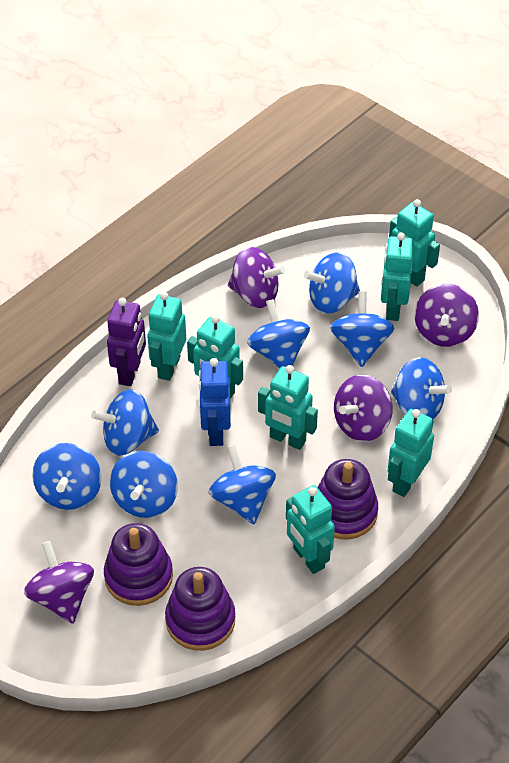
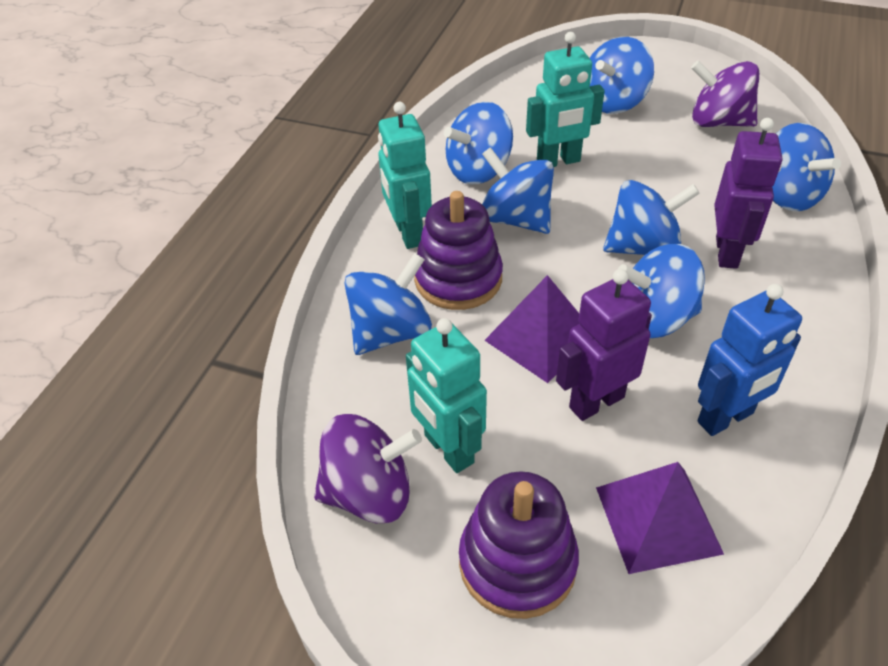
blue spinning top: [32,443,102,510] [91,389,159,456] [110,451,178,518] [209,445,276,524] [247,299,310,368] [304,252,360,314] [330,291,394,367] [391,357,452,419] = 8 -> [345,253,432,355] [444,102,513,185] [482,147,554,234] [590,37,654,114] [603,180,700,255] [618,244,705,338] [772,123,841,211] = 7
purple pyramid: none = 0 -> [484,275,579,383] [596,462,724,574] = 2
purple robot: [107,298,146,386] = 1 -> [556,269,652,421] [714,118,782,269] = 2
purple spinning top: [24,541,94,624] [228,247,285,308] [334,374,393,442] [414,284,479,347] = 4 -> [314,414,422,523] [691,61,759,127] = 2
purple stacking toy: [104,523,173,606] [165,567,235,651] [317,459,378,539] = 3 -> [414,191,503,310] [459,471,579,619] = 2
turquoise robot: [147,292,186,381] [187,315,243,398] [258,365,318,450] [286,485,335,574] [381,232,414,321] [388,409,434,497] [389,199,440,286] = 7 -> [378,102,432,249] [406,318,487,473] [526,32,605,167] = 3

